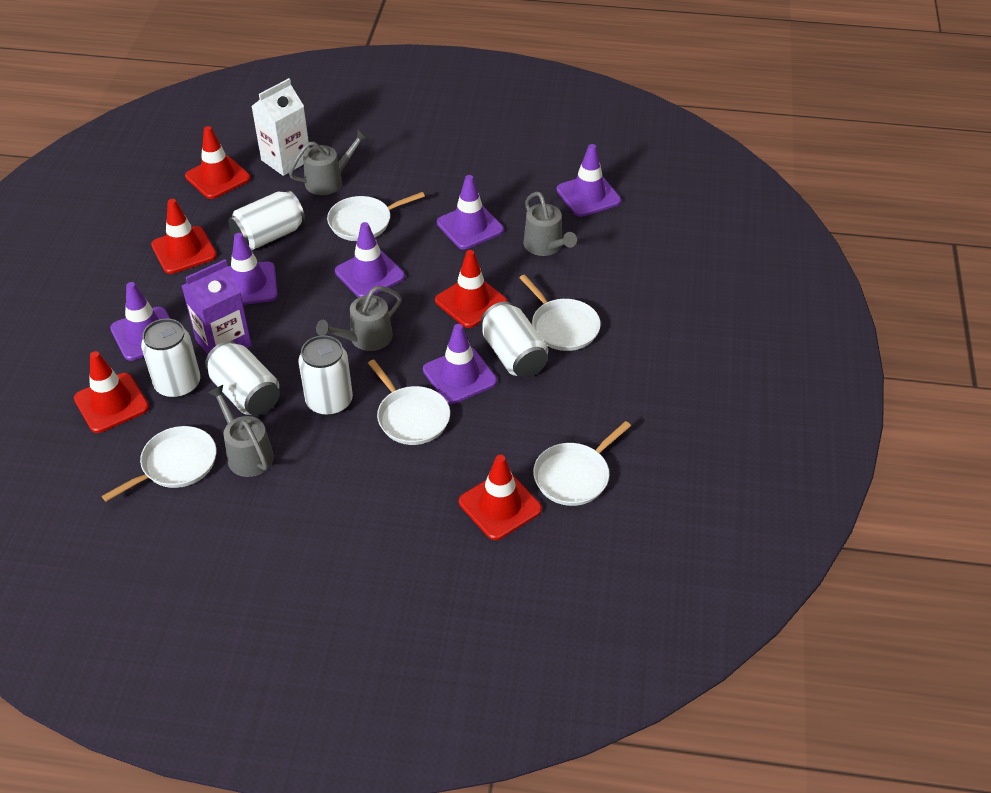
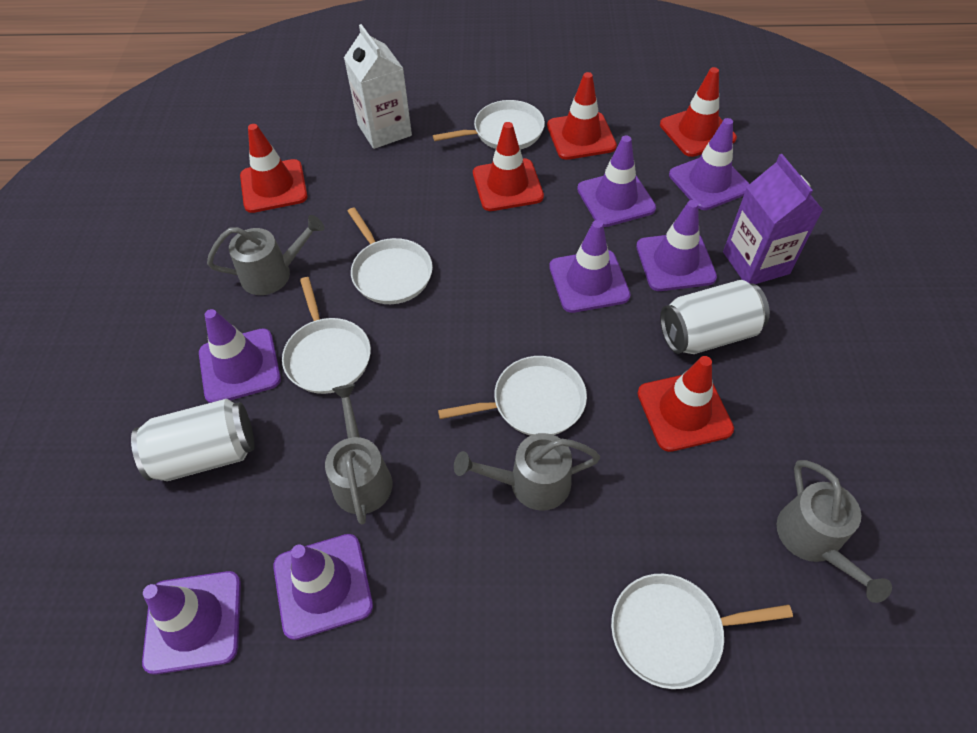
purple traffic cone: [110,282,170,361] [228,233,278,305] [335,222,405,298] [423,324,497,404] [437,175,504,249] [557,144,621,217] = 6 -> [142,571,241,674] [199,309,281,403] [273,534,373,640] [549,220,630,313] [577,135,656,227] [636,200,717,291] [669,118,749,210] = 7
white can: [141,319,200,399] [205,341,280,416] [228,191,305,250] [298,335,353,416] [481,302,548,378] = 5 -> [131,399,255,481] [660,280,770,354] = 2

